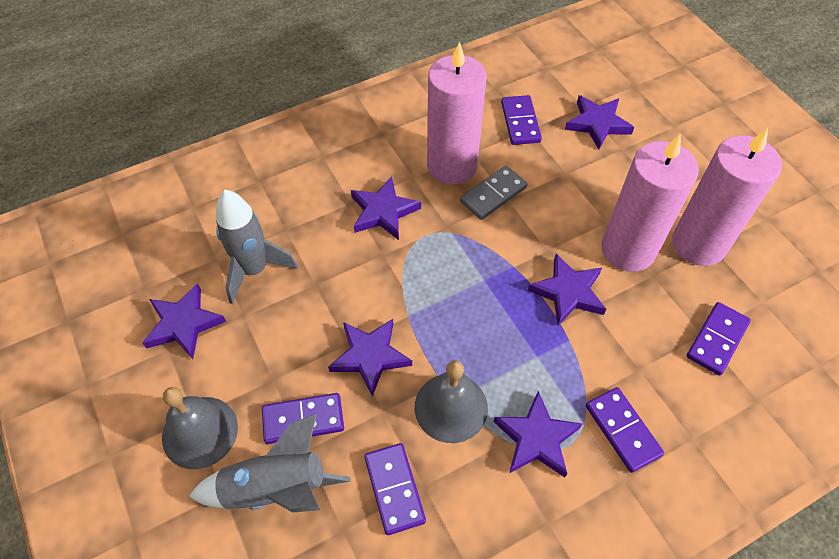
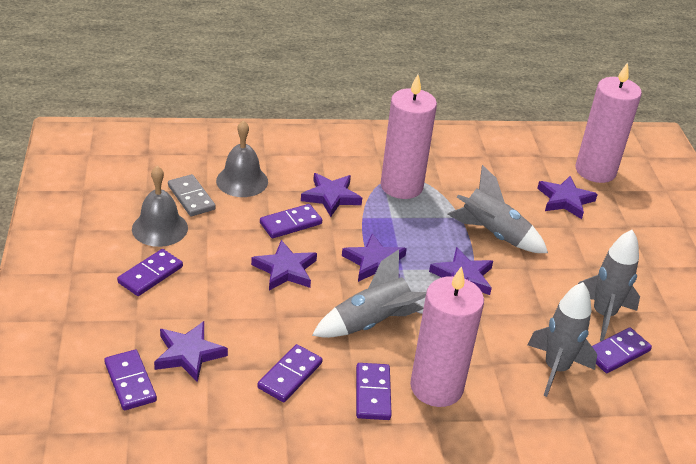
grey rocket: [189,413,351,513] [216,190,297,304] = 2 -> [312,250,426,338] [447,165,548,253] [528,282,597,397] [578,230,640,341] = 4
purple domino: [262,393,344,444] [364,443,426,535] [501,95,542,145] [586,387,664,473] [686,302,751,376] = 5 -> [104,350,157,410] [117,249,183,296] [257,344,323,402] [260,204,322,238] [356,363,392,420] [592,328,652,373] = 6

